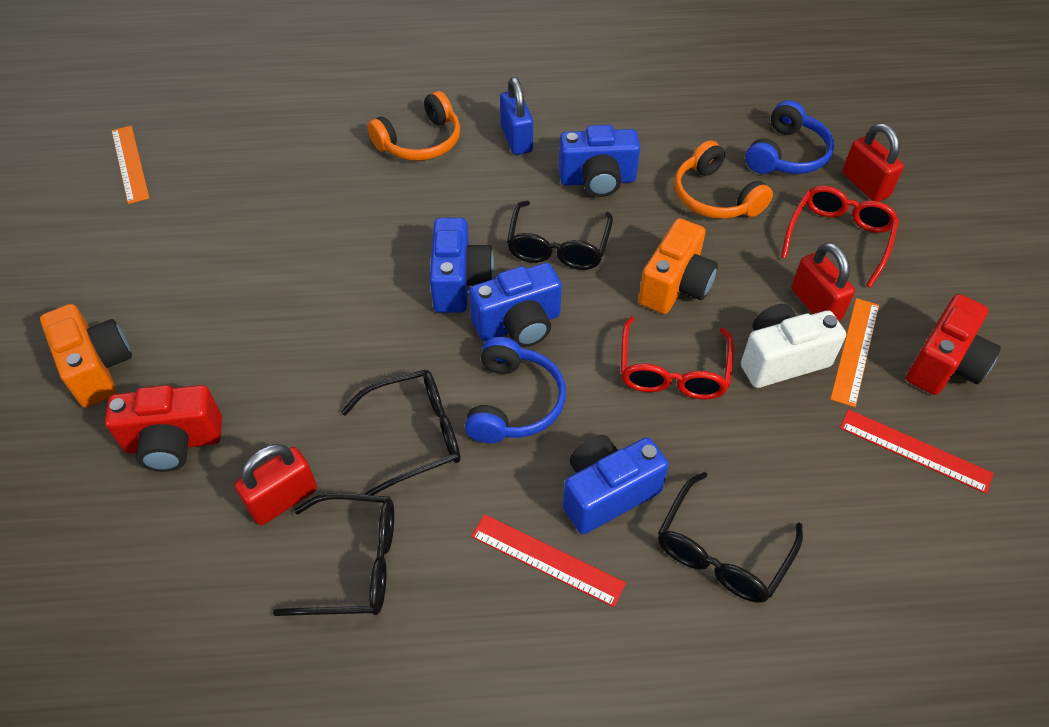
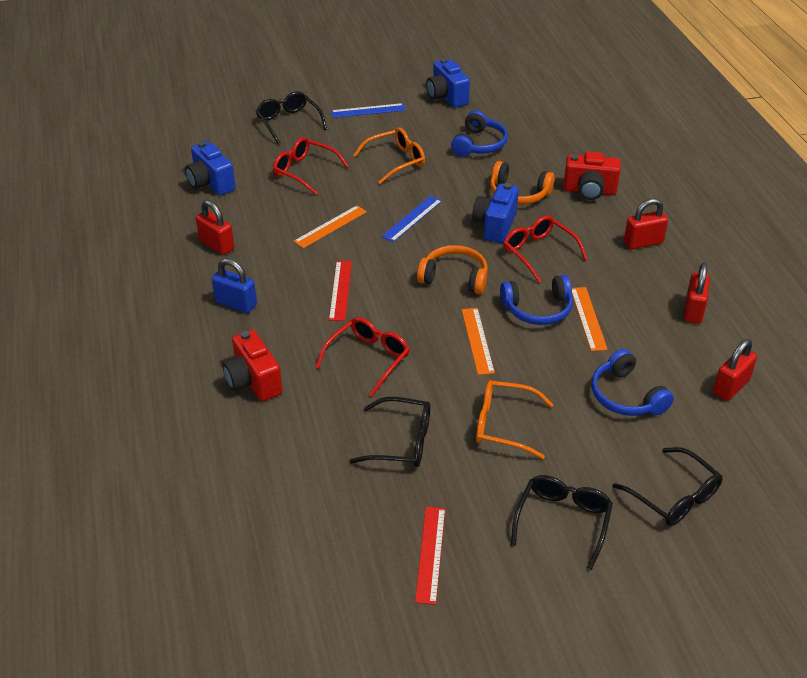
blue camera: [430,218,494,312] [469,263,562,347] [559,125,640,197] [563,435,669,534] = 4 -> [185,141,236,195] [426,58,470,108] [472,183,519,243] = 3
blue headphones: [465,337,566,443] [746,100,834,174] = 2 -> [451,110,508,157] [500,275,573,325] [592,349,674,416] = 3
blue ruler: none = 0 -> [331,103,406,118] [381,196,442,242] = 2
orange camera: [40,304,132,408] [638,218,718,314] = 2 -> none = 0
orange glasses: none = 0 -> [353,127,425,184] [476,380,554,459] = 2
orange ruler: [112,126,149,204] [830,298,879,407] = 2 -> [293,205,367,248] [462,308,495,375] [572,287,608,351] = 3
red glasses: [621,316,734,399] [781,186,899,288] = 2 -> [273,137,349,195] [315,317,410,397] [503,216,588,283] = 3
red padlock: [235,444,317,525] [791,242,855,321] [842,123,904,202] = 3 -> [196,200,234,255] [624,198,668,249] [684,263,710,324] [713,339,757,401] = 4
white camera: [741,304,846,388] = 1 -> none = 0

